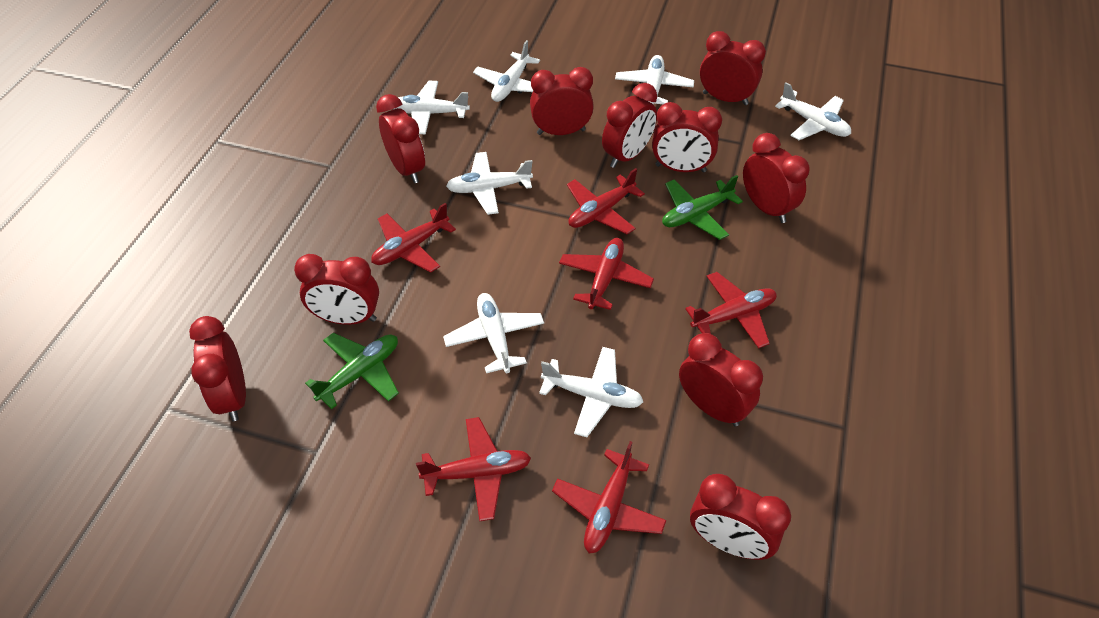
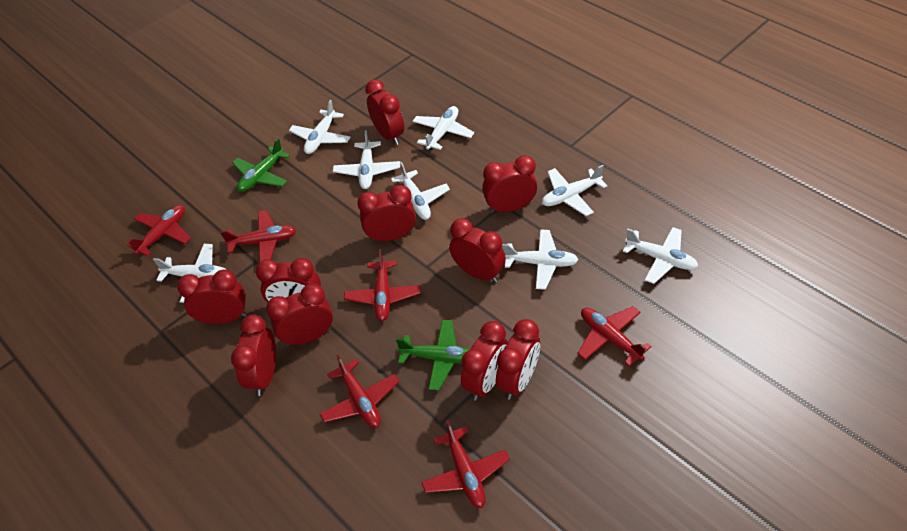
white plane: [394,81,470,134] [443,293,544,373] [446,152,533,215] [473,40,540,102] [539,347,643,437] [615,55,694,105] [775,82,851,140] = 7 -> [153,244,227,303] [289,100,350,154] [333,130,400,189] [391,162,450,220] [413,106,474,150] [502,229,578,290] [542,165,607,216] [623,227,698,284] = 8

